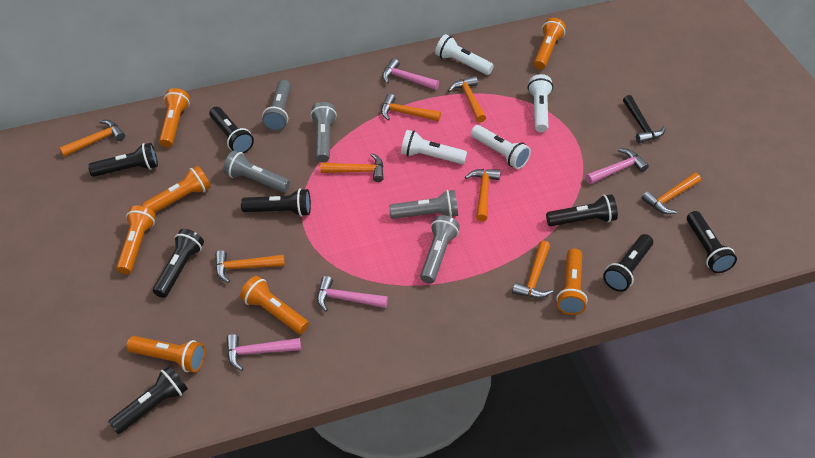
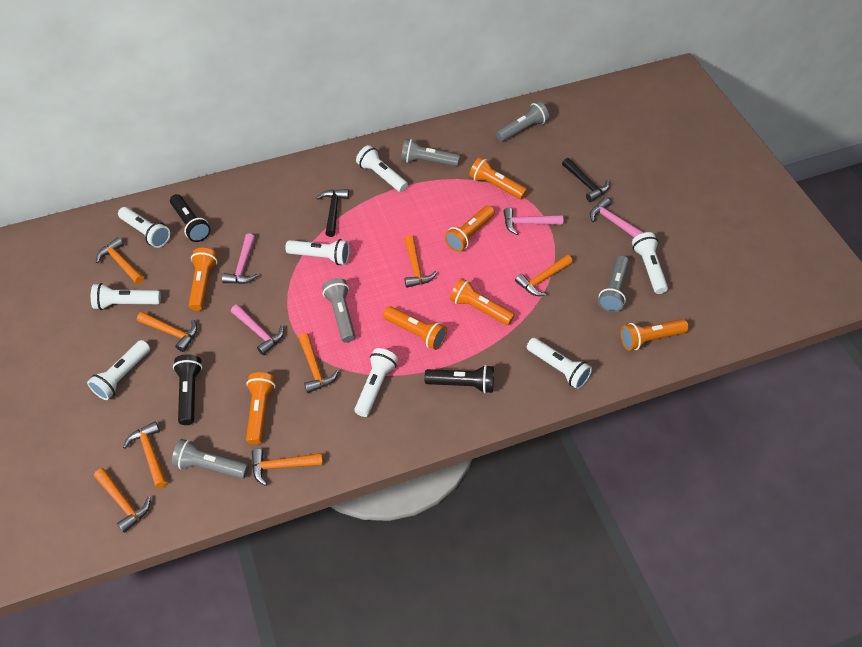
black flashlight: [88,143,158,177] [108,366,188,434] [153,229,204,298] [209,107,254,153] [241,188,311,217] [546,194,618,226] [603,234,653,292] [687,211,737,273] = 8 -> [170,194,211,242] [173,354,202,425] [424,365,494,394] = 3
black hammer: [623,95,666,143] = 1 -> [317,189,349,237] [562,158,609,202] = 2
white flashlight: [401,130,467,164] [435,34,494,75] [471,125,531,169] [528,74,553,132] = 4 -> [87,340,150,400] [91,283,161,310] [118,207,170,248] [285,239,350,265] [354,348,398,417] [356,145,408,192] [527,338,592,389] [632,232,668,294] = 8

